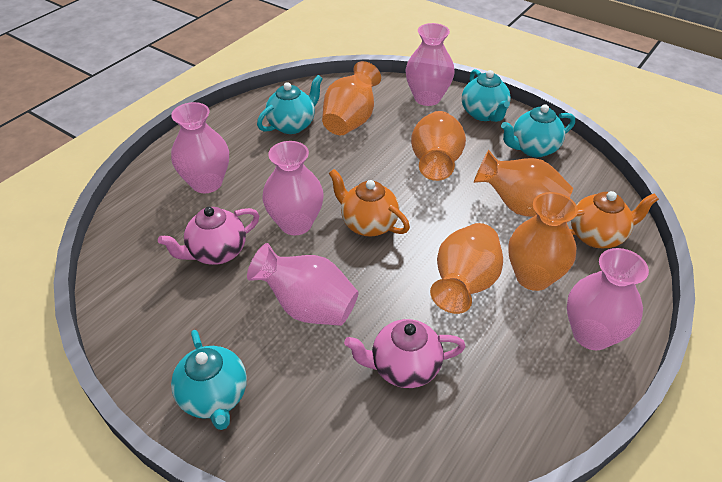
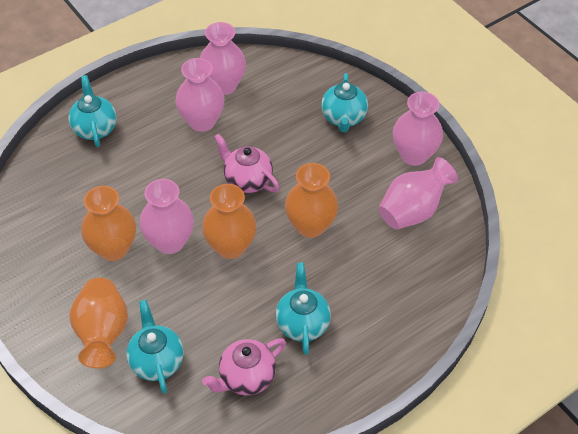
orange teapot: [329,169,410,237] [570,191,659,248] = 2 -> none = 0
orange vase: [322,61,381,135] [411,111,466,181] [430,223,503,314] [474,150,573,217] [508,192,578,291] = 5 -> [69,278,128,368] [81,186,136,261] [202,184,256,259] [285,163,338,238] = 4

